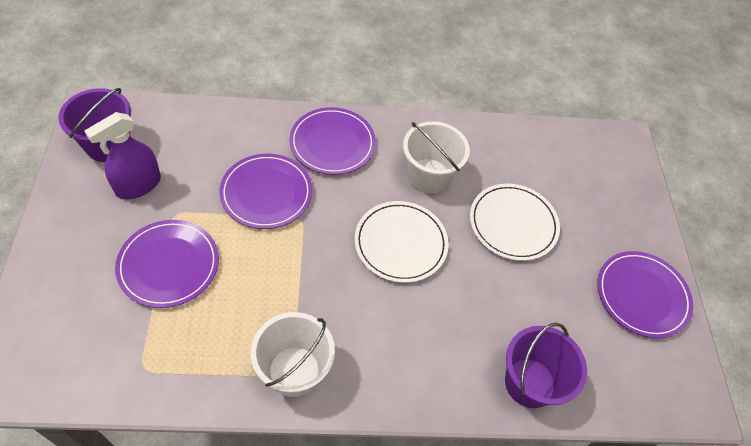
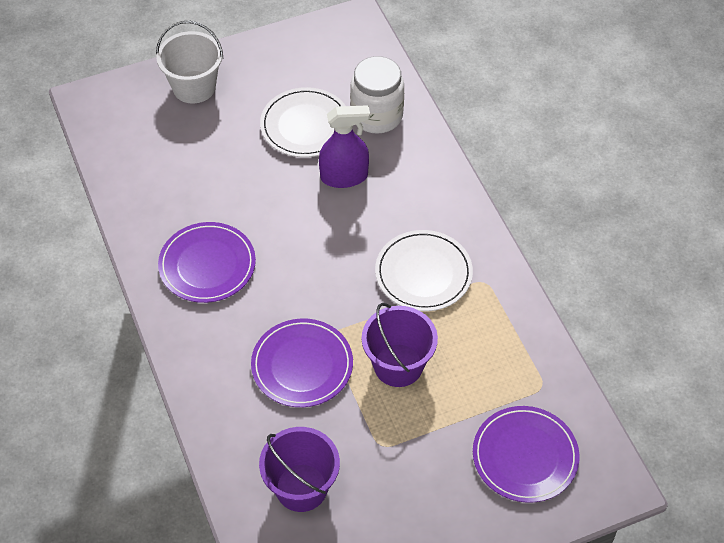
purple plate: [115,220,219,308] [219,154,312,229] [289,107,376,175] [598,251,693,338] = 4 -> [158,222,256,303] [251,319,353,407] [473,406,580,503] = 3
white bucket: [251,312,335,397] [403,121,470,193] = 2 -> [156,21,223,103] = 1
white jar: none = 0 -> [350,56,404,134] = 1

